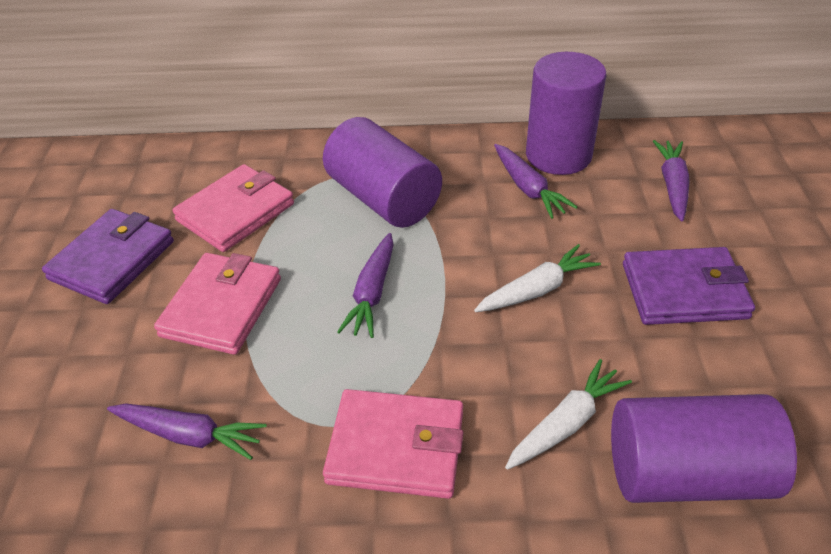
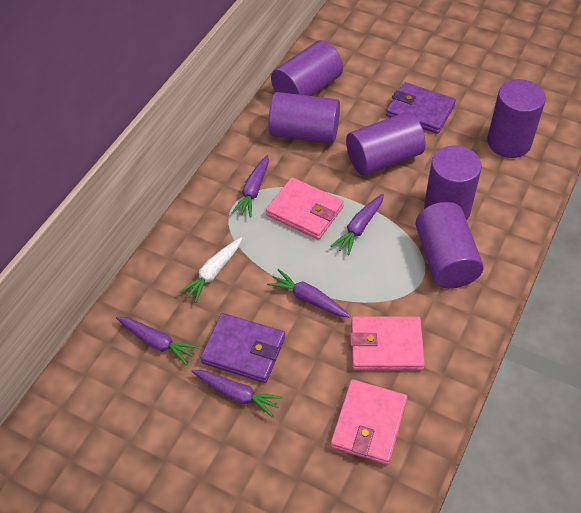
purple carrot: [107,404,267,460] [337,233,394,338] [494,144,578,219] [653,140,690,222] = 4 -> [116,317,199,365] [191,370,283,418] [232,155,269,218] [267,269,350,317] [331,194,384,255] = 5
purple cylinder: [323,117,442,228] [526,52,607,175] [611,394,797,503] = 3 -> [268,92,340,144] [271,40,343,96] [346,112,426,176] [415,202,484,289] [424,145,482,220] [487,79,546,158] = 6
white carrot: [474,244,601,312] [505,359,632,470] = 2 -> [179,237,242,303] = 1

